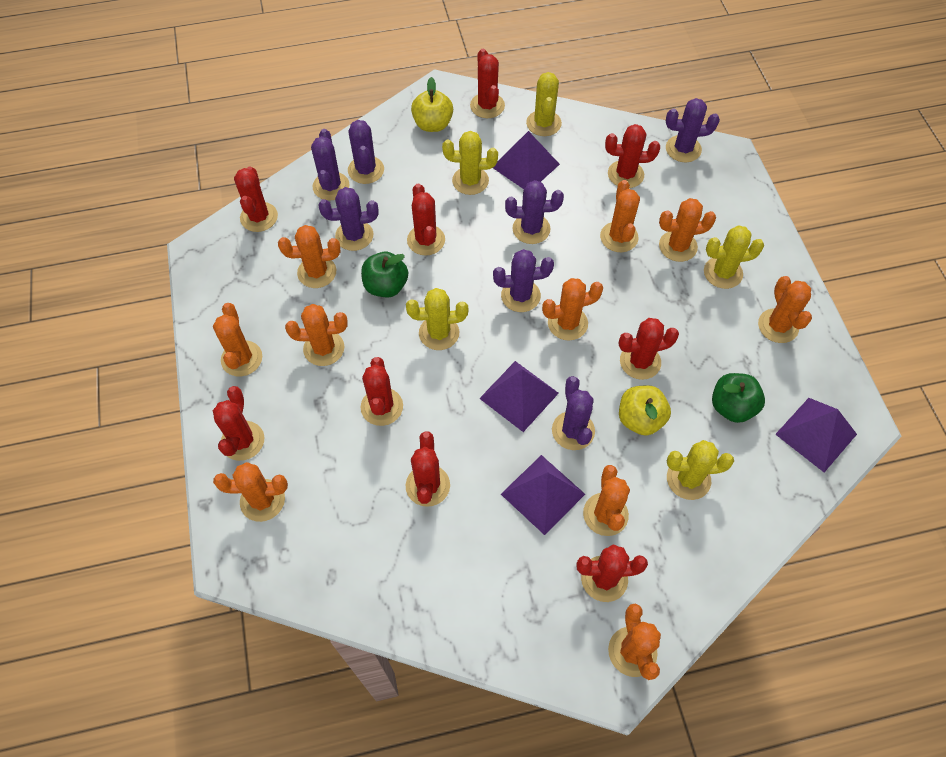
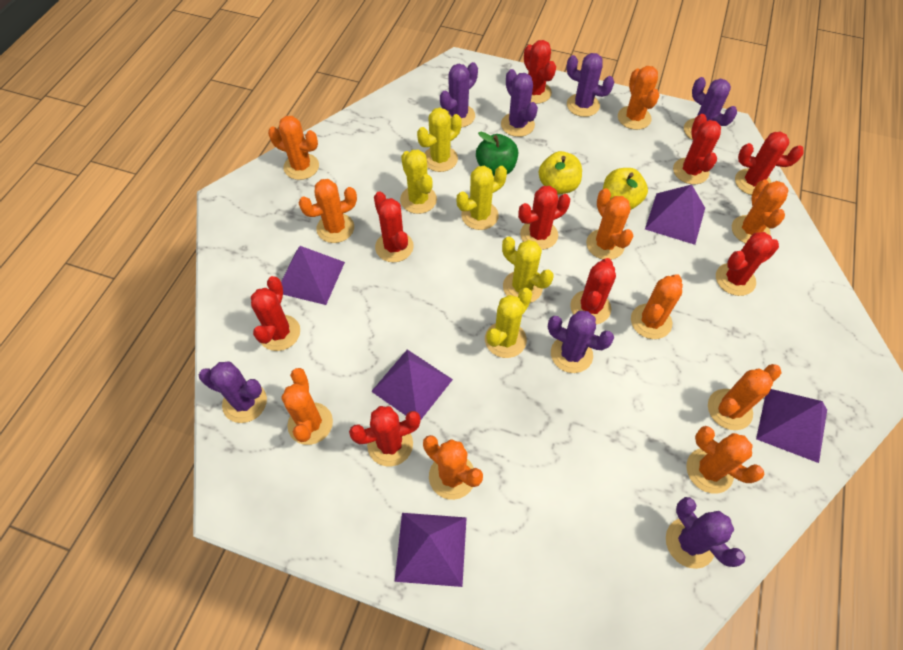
green apple: [361,252,408,297] [712,373,765,423] = 2 -> [476,132,518,176] = 1
purple pyramid: [479,361,559,432] [493,131,560,189] [501,455,585,535] [775,398,857,472] = 4 -> [281,246,345,305] [371,350,453,419] [395,513,467,587] [645,184,705,245] [756,389,827,463] = 5

